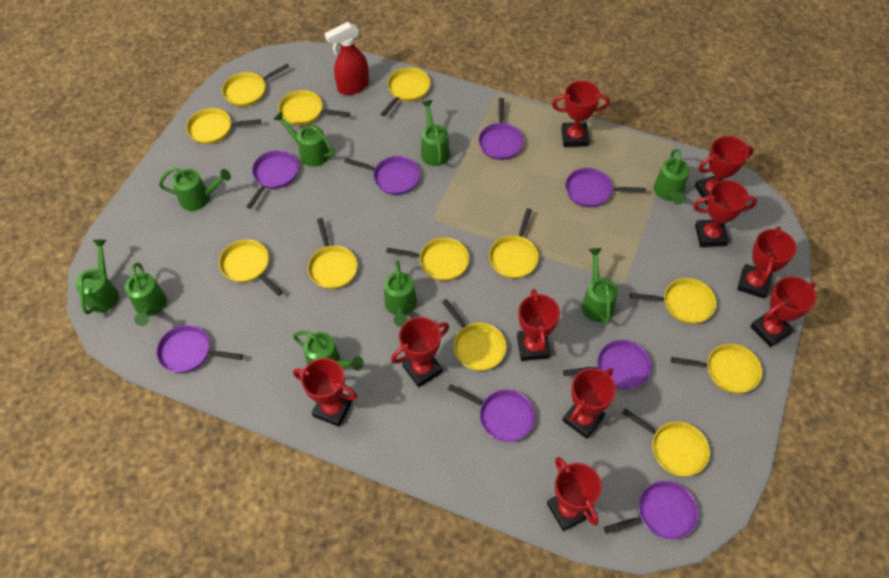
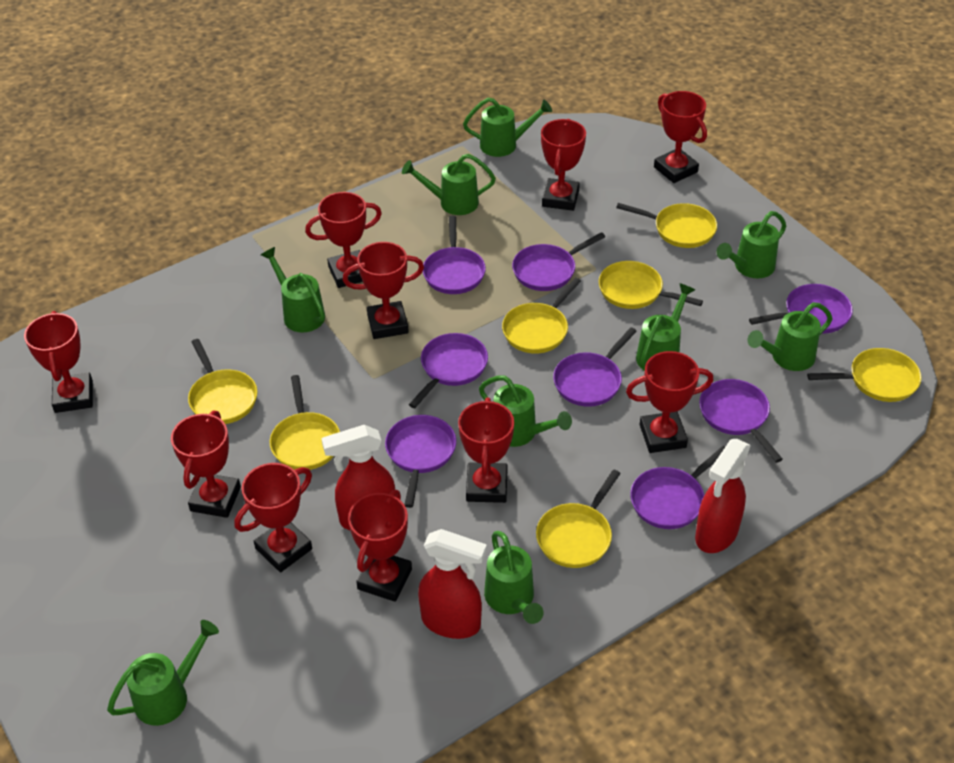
red spray bottle: [324,22,369,95] = 1 -> [321,425,395,530] [418,529,487,639] [695,439,751,553] = 3
yellow pan: [186,108,261,144] [219,239,283,296] [222,64,289,107] [278,90,350,126] [308,218,358,289] [381,67,431,116] [386,238,469,281] [442,299,507,371] [489,208,539,279] [622,408,710,476] [630,278,717,324] [671,344,762,393] = 12 -> [188,339,257,424] [270,375,340,470] [502,278,581,354] [536,469,621,568] [599,261,703,309] [616,203,717,248] [807,348,922,402] = 7

